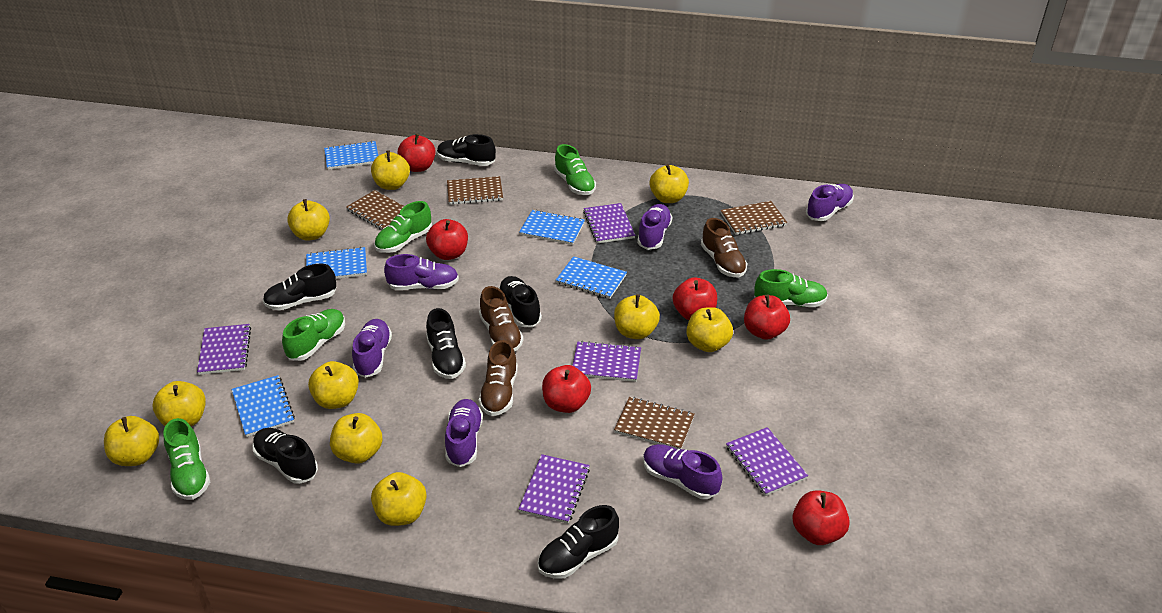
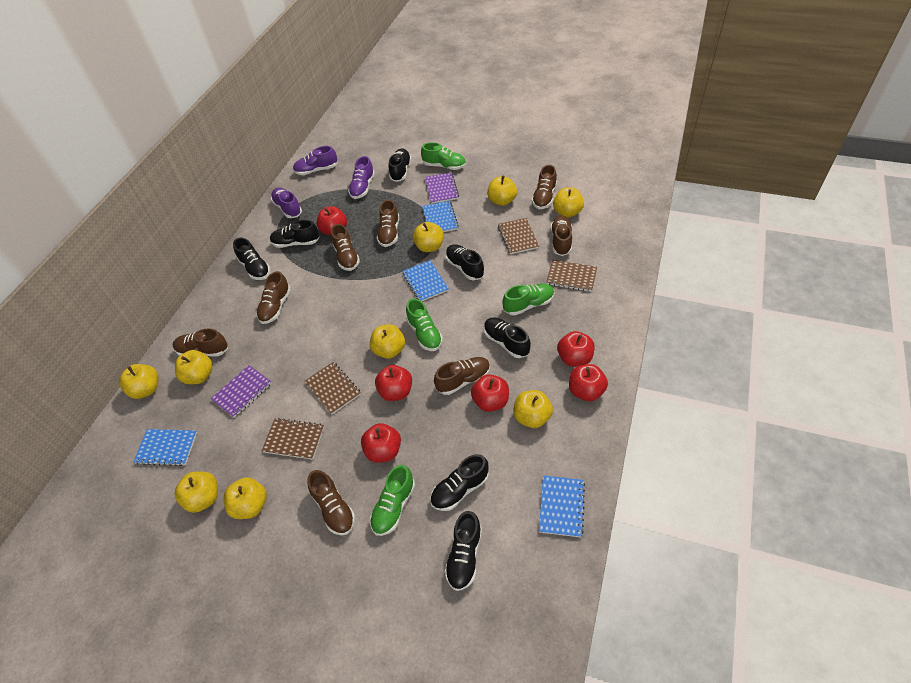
black shoe: [252,428,318,484] [263,263,336,311] [426,308,466,379] [437,134,496,166] [499,276,542,327] [538,505,619,579] = 6 -> [233,238,271,280] [270,220,319,248] [389,149,411,182] [430,454,489,511] [445,511,482,591] [446,244,484,280] [484,317,531,358] = 7
blue notebook: [232,375,295,437] [306,247,367,279] [324,141,378,170] [519,210,585,245] [556,256,627,299] = 5 -> [134,429,197,466] [402,260,449,301] [422,201,459,232] [539,476,585,537] = 4
brown shoe: [479,286,524,352] [479,340,518,416] [701,218,747,278] = 3 -> [173,329,228,357] [256,271,291,324] [307,470,355,535] [331,224,360,271] [377,200,399,247] [434,357,490,395] [532,165,557,209] [550,216,572,256] = 8
green shoe: [163,418,210,500] [282,309,345,361] [374,201,432,253] [554,144,596,195] [754,269,828,307] = 5 -> [370,465,415,536] [406,298,443,351] [421,142,466,170] [502,284,554,315] = 4
purple notebook: [197,324,251,375] [518,454,590,524] [572,341,641,382] [583,203,636,244] [726,427,808,496] = 5 -> [211,365,272,418] [425,172,459,204] = 2
purple shoe: [352,319,392,378] [384,254,459,290] [445,399,483,467] [637,204,672,250] [643,444,722,499] [806,184,854,221] = 6 -> [271,188,302,218] [293,146,338,175] [348,156,375,199] = 3
yellow apple: [104,416,159,466] [153,381,206,426] [287,199,330,241] [308,361,359,409] [330,413,382,464] [371,150,410,190] [371,472,427,526] [614,294,660,339] [650,164,689,203] [686,307,733,352] = 10 -> [119,364,159,399] [174,472,218,513] [175,350,213,384] [224,477,267,519] [370,324,405,359] [413,222,444,252] [487,176,517,206] [514,390,553,428] [553,187,584,218] = 9

